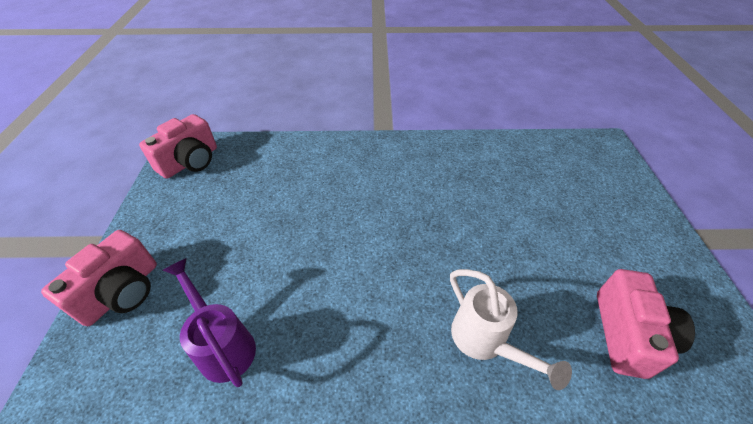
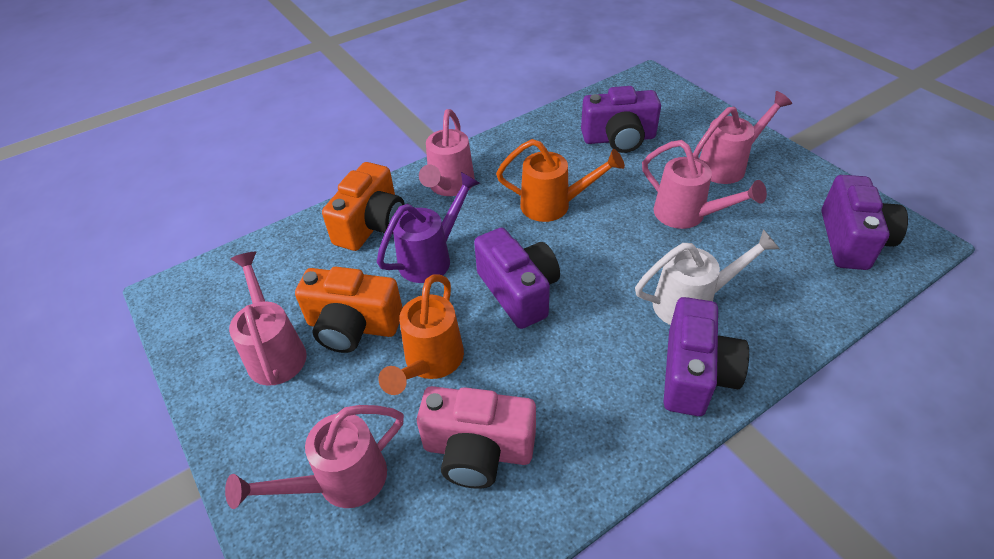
orange camera: none = 0 -> [295,267,403,353] [322,162,405,251] = 2
orange watering can: none = 0 -> [378,274,464,395] [496,139,625,222] = 2
pink camera: [41,230,157,327] [139,114,217,179] [597,269,695,379] = 3 -> [417,386,536,489] = 1
pink watering can: none = 0 -> [225,405,404,509] [229,252,307,386] [419,109,475,196] [642,140,767,229] [693,91,792,184] = 5
purple camera: none = 0 -> [474,228,560,329] [581,86,661,153] [663,297,749,416] [821,175,908,270] = 4

